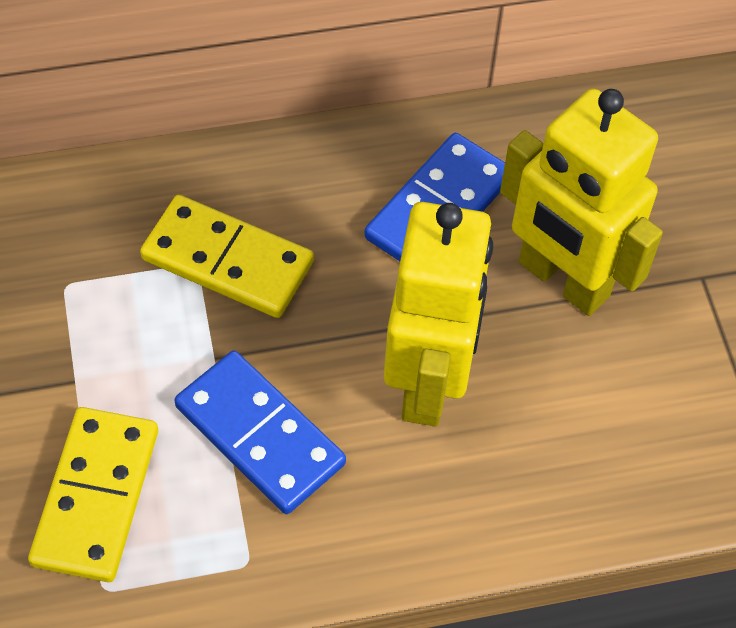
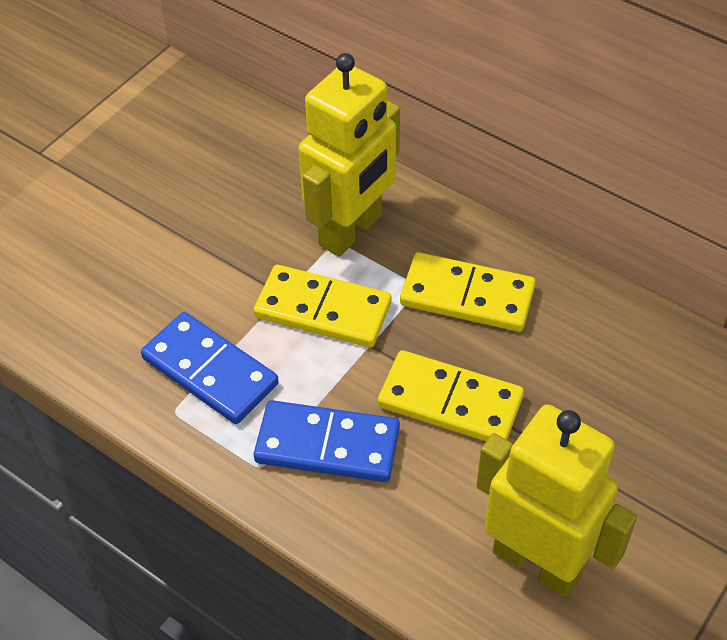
yellow domino: [28,407,158,582] [140,195,314,318] = 2 -> [254,265,392,348] [378,350,524,441] [400,252,536,332] = 3

